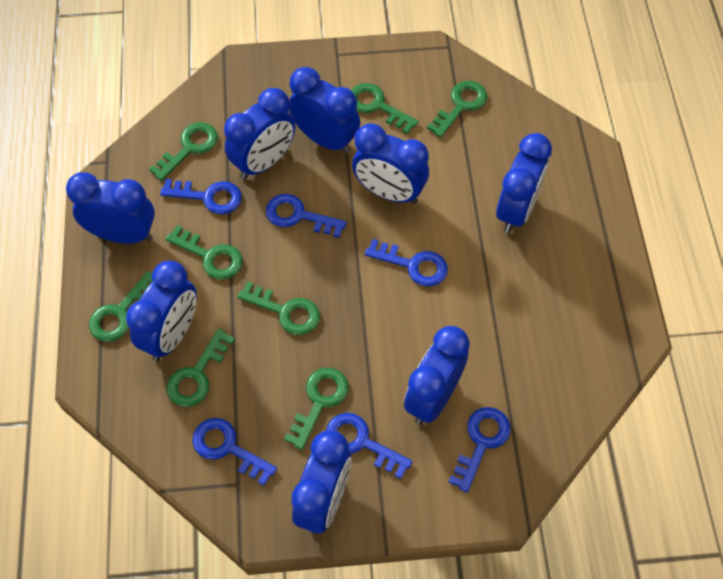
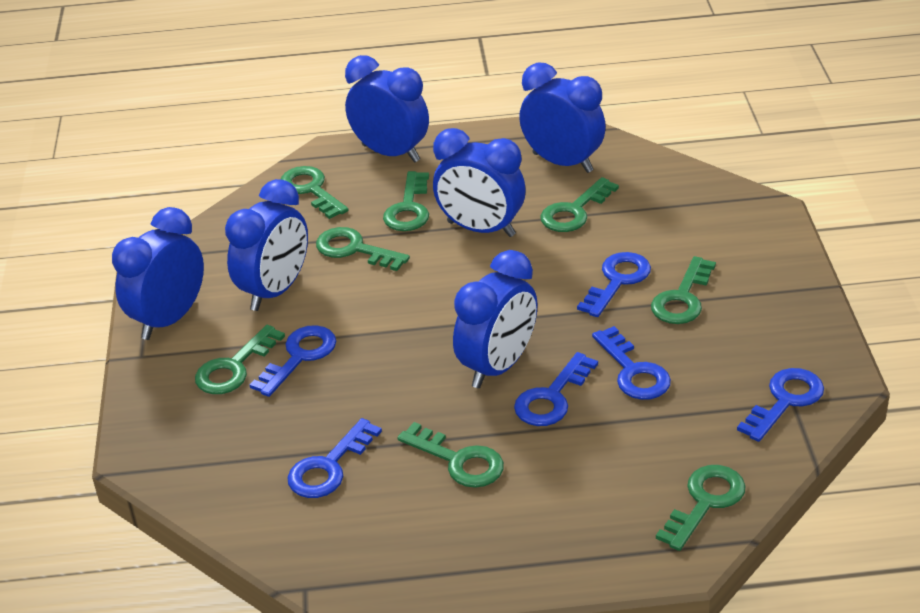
blue clock: [66,172,155,244] [126,261,197,361] [224,88,295,180] [289,67,360,154] [291,430,352,534] [352,123,429,204] [404,326,470,425] [496,133,552,233] = 8 -> [112,207,204,340] [225,179,308,311] [345,55,429,162] [433,128,525,237] [453,250,538,388] [519,62,606,173] = 6

